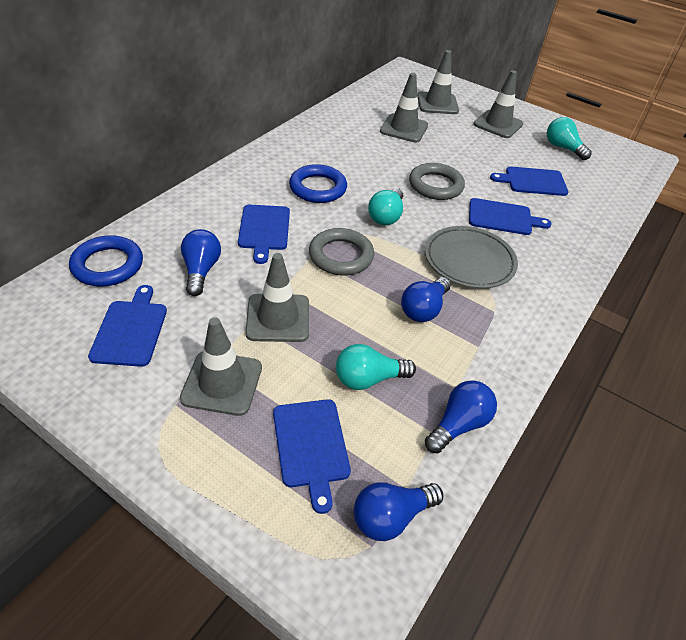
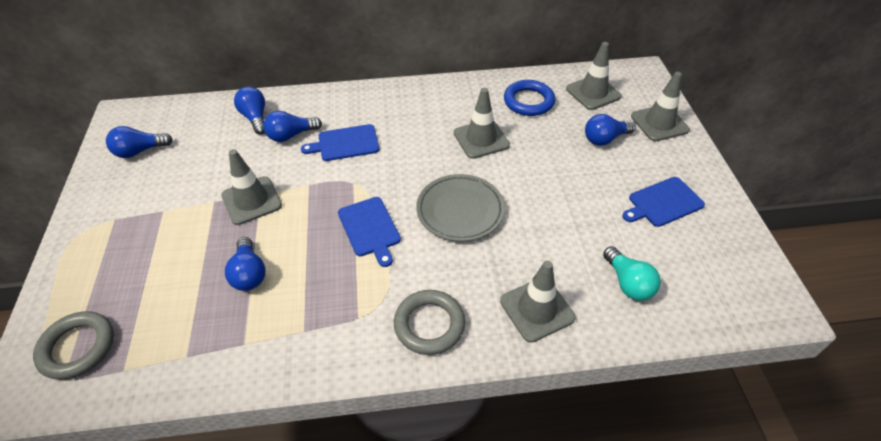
blue cutting board: [88,285,167,367] [238,205,290,264] [273,399,351,514] [469,198,552,235] [490,166,568,196] = 5 -> [301,124,379,161] [338,197,401,267] [622,177,705,227] = 3
blue light bulb: [181,229,221,296] [354,482,443,541] [401,277,451,322] [425,380,497,453] = 4 -> [106,126,173,158] [225,237,266,291] [234,87,265,135] [263,111,322,142] [585,114,636,146] = 5
blue ring: [69,235,143,286] [289,164,347,203] = 2 -> [504,80,555,116] = 1
turquoise light bulb: [336,344,416,390] [368,188,403,225] [547,117,592,160] = 3 -> [603,246,661,301] = 1

